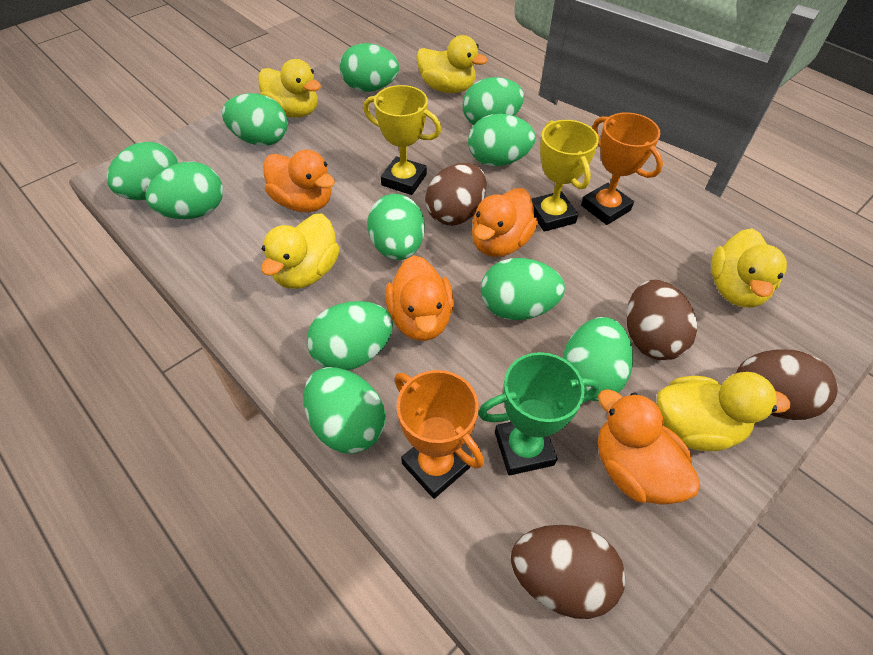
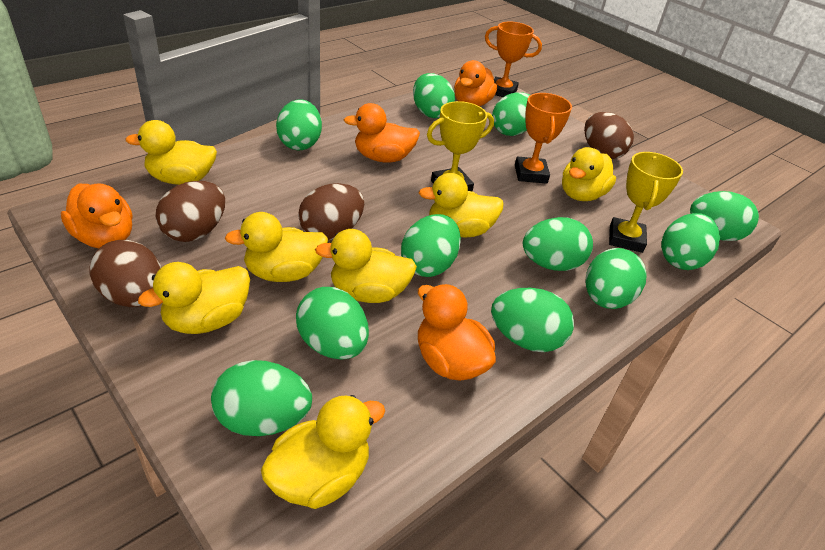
green trophy: [478,352,600,475] = 1 -> none = 0
yellow duck: [258,59,321,118] [261,213,340,289] [416,35,488,93] [657,372,790,451] [711,228,787,308] = 5 -> [125,120,217,185] [138,262,250,334] [225,212,328,282] [261,395,385,509] [315,229,417,303] [419,173,504,237] [562,147,616,201] = 7

